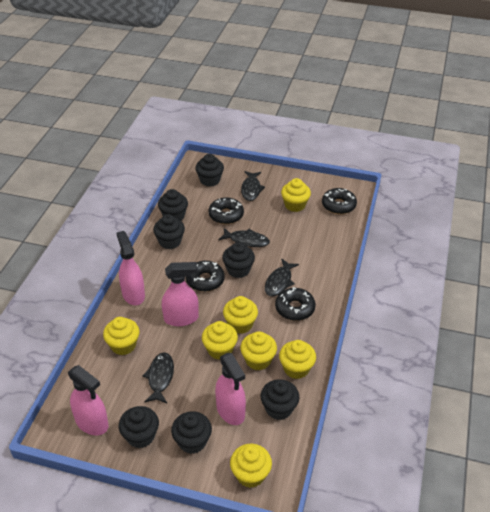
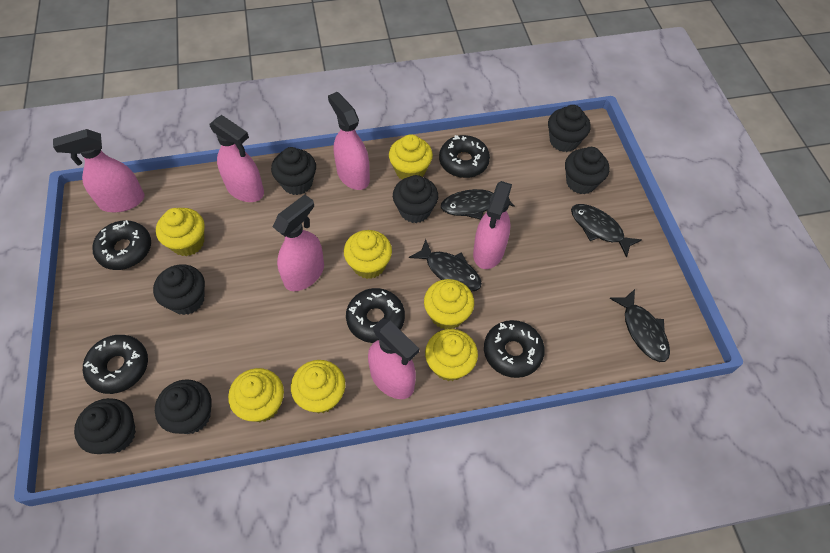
black donut: [186,261,225,292] [209,197,244,224] [275,287,316,321] [322,188,357,214] = 4 -> [83,335,148,394] [93,220,151,270] [346,288,405,343] [439,135,490,178] [484,320,545,378] = 5
pink spray bottle: [68,365,108,436] [116,231,145,306] [162,262,199,326] [215,353,246,425] = 4 -> [53,129,145,212] [209,115,264,202] [273,194,324,291] [328,92,370,190] [368,318,419,399] [473,181,512,269] = 6

